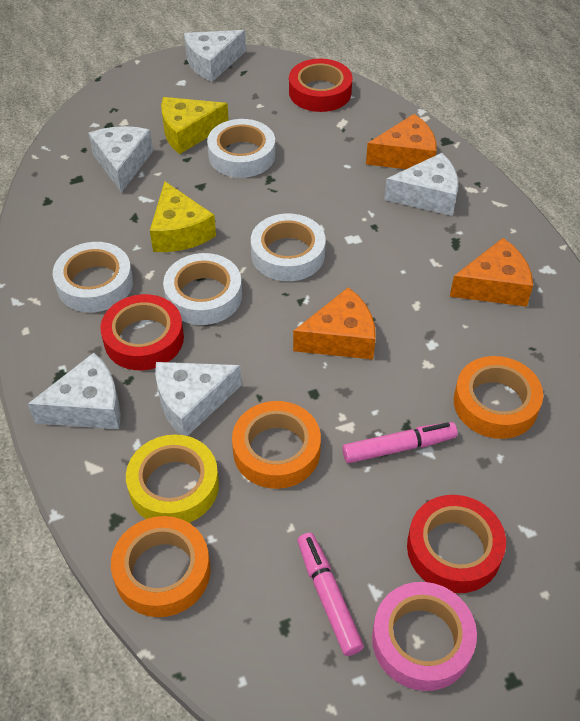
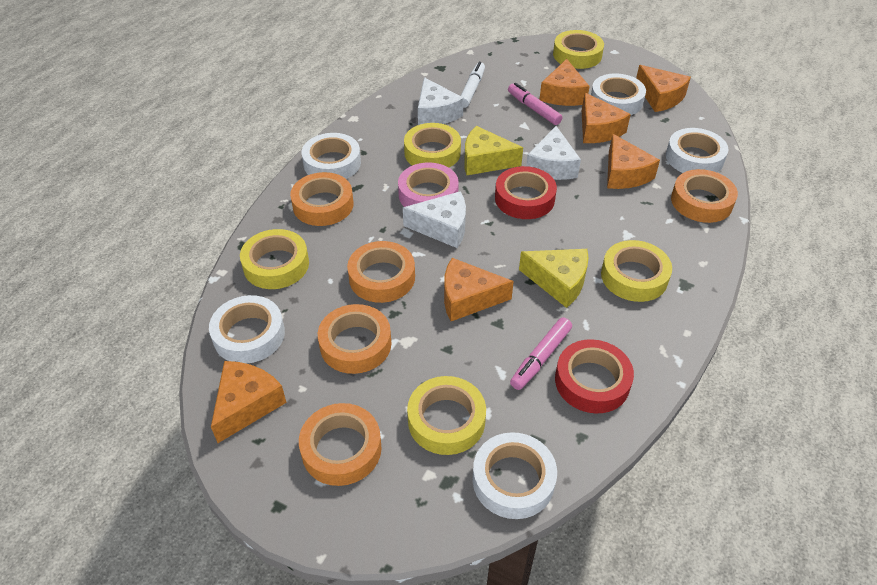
orange cheese: [293,287,376,360] [366,114,437,169] [450,238,533,307] = 3 -> [211,361,287,443] [444,258,514,321] [539,59,590,106] [582,93,631,143] [607,134,660,189] [636,65,691,112] = 6
orange tape: [111,516,210,617] [232,401,321,489] [454,356,543,439] = 3 -> [290,172,354,226] [299,403,382,486] [318,304,391,374] [347,241,415,303] [671,169,738,223] = 5
red tape: [100,294,184,370] [289,59,353,112] [407,495,506,593] = 3 -> [495,166,557,219] [555,339,634,414] = 2
white cheese: [28,353,121,429] [89,126,153,193] [155,362,242,436] [184,30,246,82] [384,153,458,216] = 5 -> [403,191,466,248] [418,77,464,125] [526,126,581,180] = 3
white marker: none = 0 -> [461,62,485,108] = 1
white tape: [53,242,133,312] [163,253,242,325] [207,119,275,178] [251,213,325,281] = 4 -> [209,295,285,364] [302,133,361,179] [472,432,557,519] [591,73,646,115] [666,128,728,173] = 5
yellow tape: [126,434,219,523] = 1 -> [240,229,309,289] [404,123,461,168] [407,376,486,455] [553,30,604,69] [601,240,672,302] = 5

